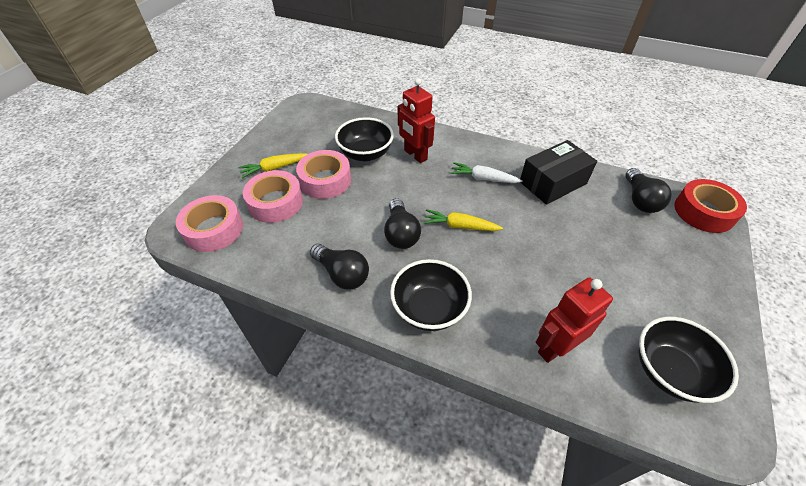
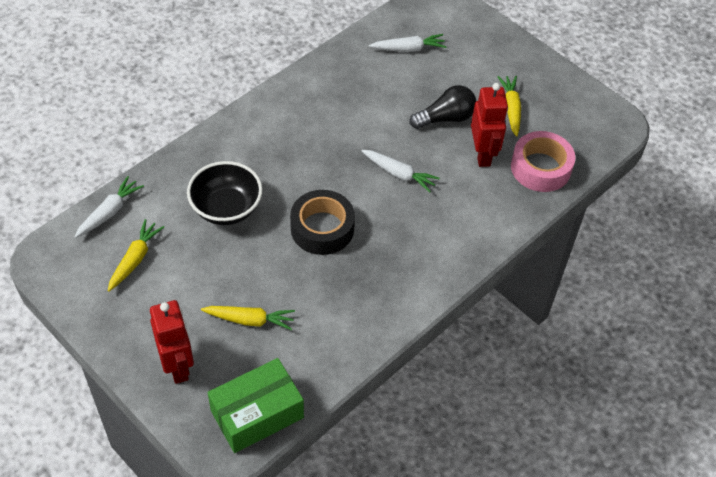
black bowl: [335,117,394,161] [390,259,472,331] [639,317,739,403] = 3 -> [187,161,263,225] = 1
black box: [520,140,597,205] = 1 -> none = 0
black light bulb: [310,244,369,290] [384,198,421,249] [625,168,672,213] = 3 -> [410,85,476,129] = 1
black tape: none = 0 -> [290,190,355,255] = 1
green box: none = 0 -> [208,358,304,453] = 1
pink tape: [176,195,243,252] [243,170,303,223] [296,150,351,199] = 3 -> [511,131,575,192] = 1
red tape: [674,179,747,233] = 1 -> none = 0
white carrot: [450,162,523,183] = 1 -> [74,176,144,238] [361,150,440,192] [369,34,447,52] = 3
yellow carrot: [238,153,307,178] [423,209,503,231] = 2 -> [107,219,164,292] [201,306,295,330] [497,76,521,137] = 3

